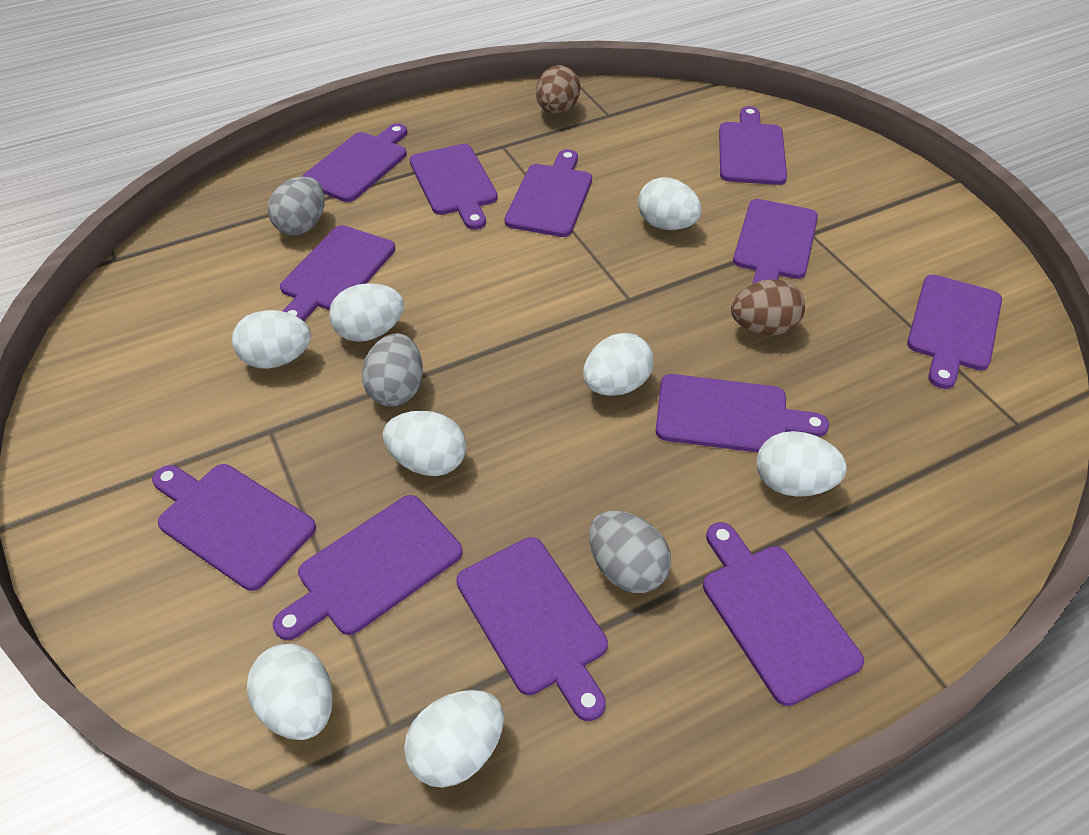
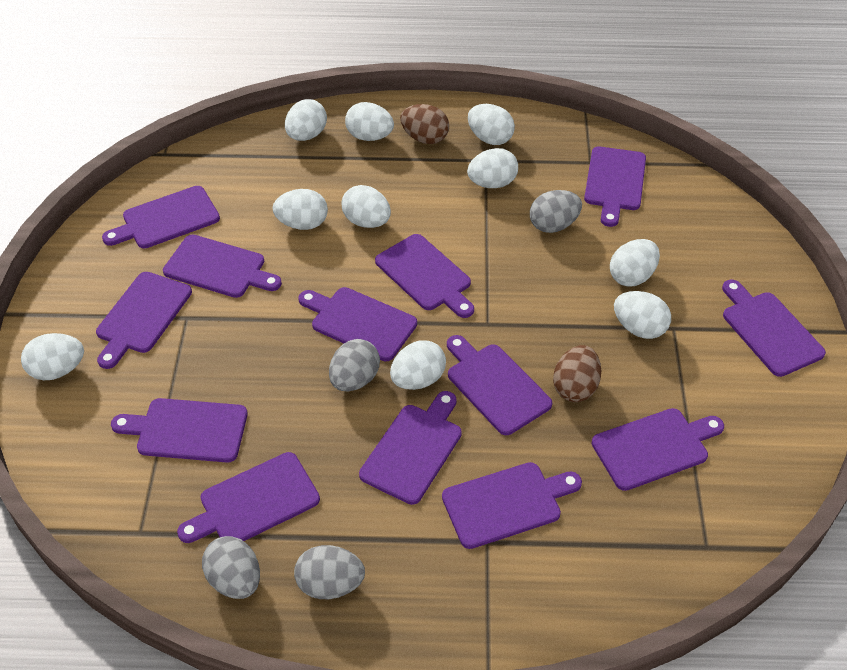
grey egg: [268,176,325,235] [362,333,423,406] [589,511,671,593] = 3 -> [202,536,260,599] [294,545,365,599] [329,339,380,392] [530,190,582,233] = 4
purple cutting board: [152,464,316,591] [273,495,463,640] [280,225,395,321] [301,123,407,202] [410,144,498,230] [456,537,608,721] [505,149,592,237] [656,374,829,453] [703,522,864,706] [719,106,787,185] [733,199,818,284] [907,275,1002,389] = 12 -> [96,272,192,369] [102,186,220,248] [111,398,248,463] [163,234,282,298] [177,452,320,543] [299,287,417,361] [359,391,462,505] [375,234,474,318] [442,462,582,549] [447,335,552,435] [584,146,646,227] [591,408,724,491] [722,279,826,377] = 13
white egg: [232,310,311,369] [247,644,333,740] [329,283,404,342] [383,411,466,476] [404,690,504,788] [583,333,653,396] [638,177,702,230] [757,431,847,497] = 8 -> [21,333,84,380] [272,189,328,230] [285,99,327,141] [341,185,391,228] [345,102,394,141] [390,340,446,390] [467,148,518,188] [468,104,515,145] [610,239,660,287] [614,291,671,339] = 10

